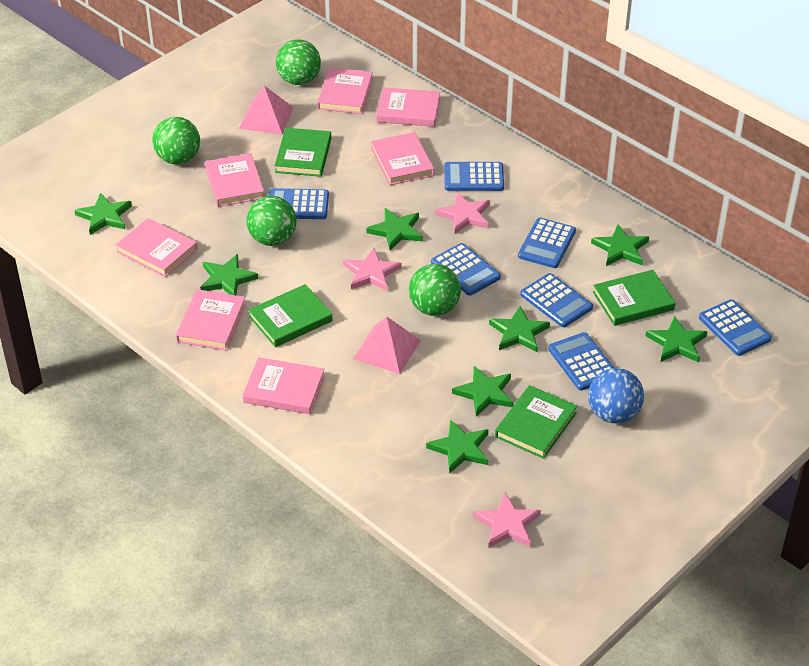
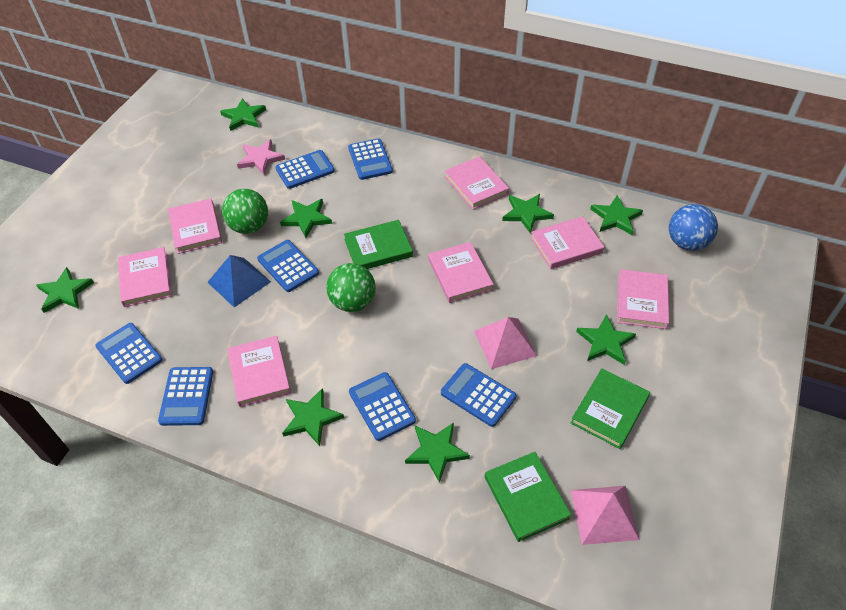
blue pyramid: none = 0 -> [207,255,271,307] = 1
green ball: [152,117,200,164] [247,196,297,246] [276,40,321,85] [409,264,461,316] = 4 -> [222,189,268,234] [326,263,376,312] = 2
green book: [248,284,332,347] [275,128,331,177] [495,385,577,459] [593,270,675,326] = 4 -> [344,220,413,269] [485,452,571,542] [571,368,650,449] = 3
pink star: [343,248,401,291] [435,192,490,234] [473,492,541,548] = 3 -> [237,139,285,175] = 1

